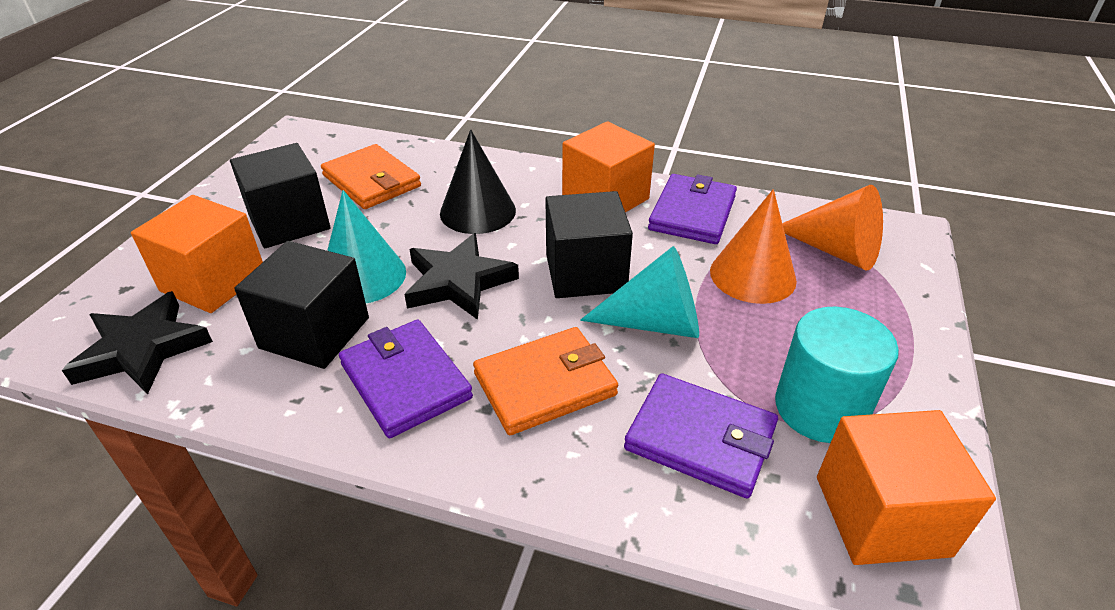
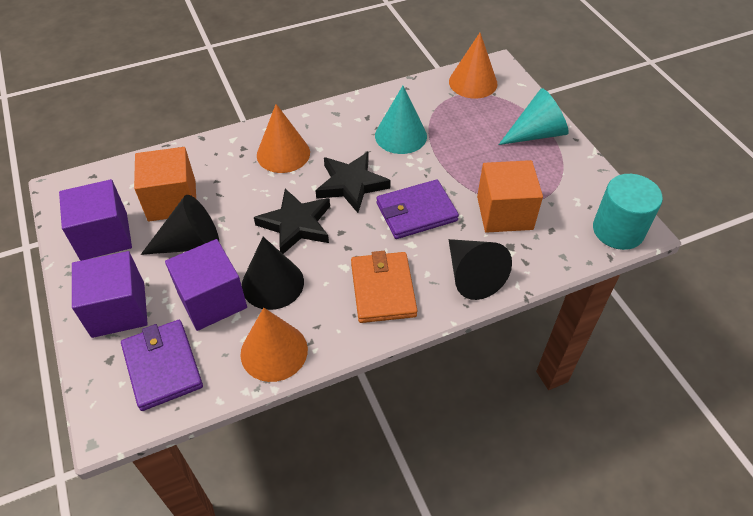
black cone: [440,129,516,234] = 1 -> [141,195,219,255] [242,237,304,310] [448,239,512,300] = 3
black cube: [230,143,331,248] [234,241,369,369] [545,191,633,298] = 3 -> none = 0
orange cone: [710,189,797,304] [782,185,883,271] = 2 -> [240,308,308,382] [257,104,310,173] [449,33,497,99] = 3
orange cube: [131,195,263,313] [562,121,655,213] [817,410,996,565] = 3 -> [134,147,196,222] [477,160,543,233] = 2
orange wallet: [321,144,421,209] [473,327,618,435] = 2 -> [351,251,417,323] = 1
purple cube: none = 0 -> [59,179,132,261] [72,251,148,338] [165,239,247,331] = 3
purple wallet: [339,320,473,438] [624,374,778,499] [648,174,737,244] = 3 -> [121,320,203,411] [377,180,459,239] = 2

